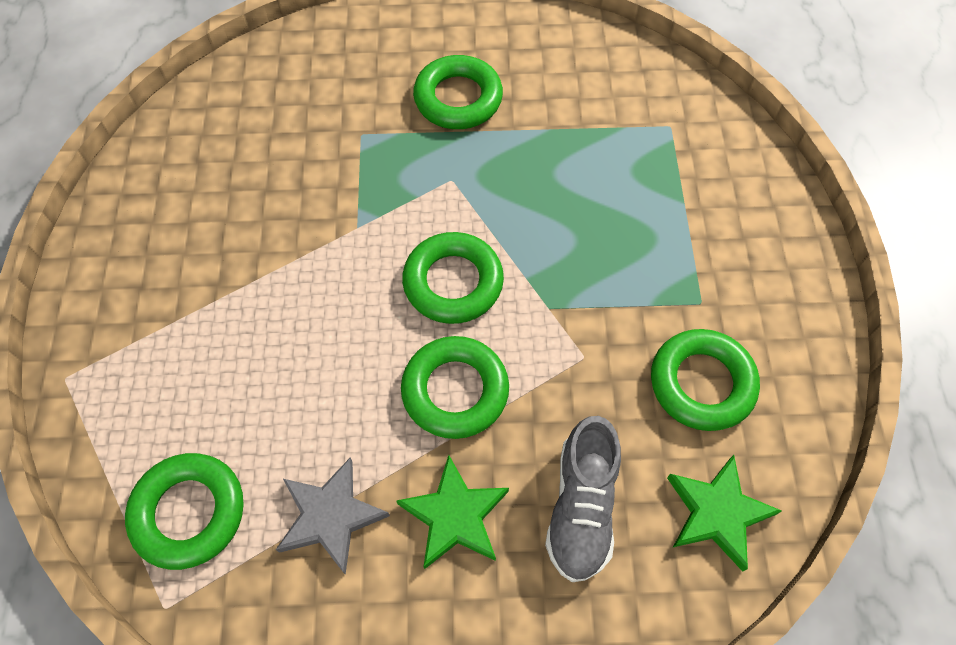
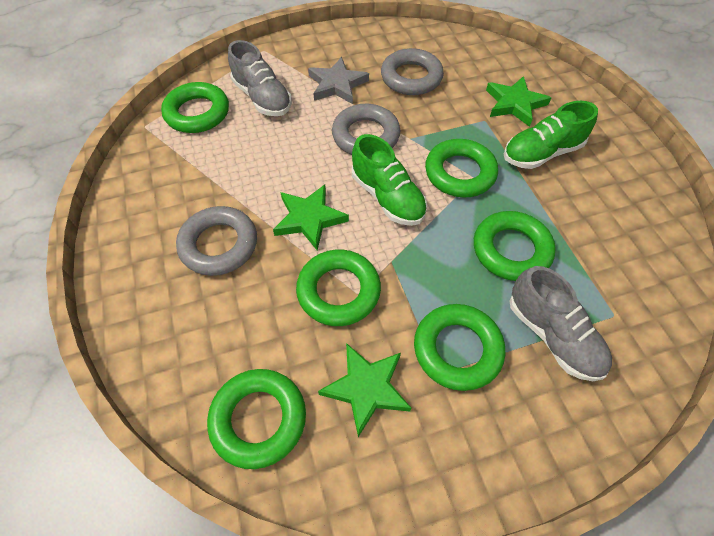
green ring: [125,453,243,570] [401,336,509,439] [402,232,504,324] [413,55,503,129] [651,329,760,431] = 5 -> [161,82,229,133] [207,369,306,469] [296,250,381,326] [414,304,505,391] [425,139,498,198] [474,211,556,281] = 6
green shoe: none = 0 -> [352,134,427,226] [504,101,598,169] = 2
green star: [396,455,509,569] [667,455,782,571] = 2 -> [273,184,349,250] [318,343,411,437] [486,76,551,127] = 3
grey ring: none = 0 -> [176,206,257,276] [332,104,400,155] [381,48,444,95] = 3
grey shoe: [545,416,621,582] = 1 -> [228,40,292,116] [510,266,612,381] = 2

